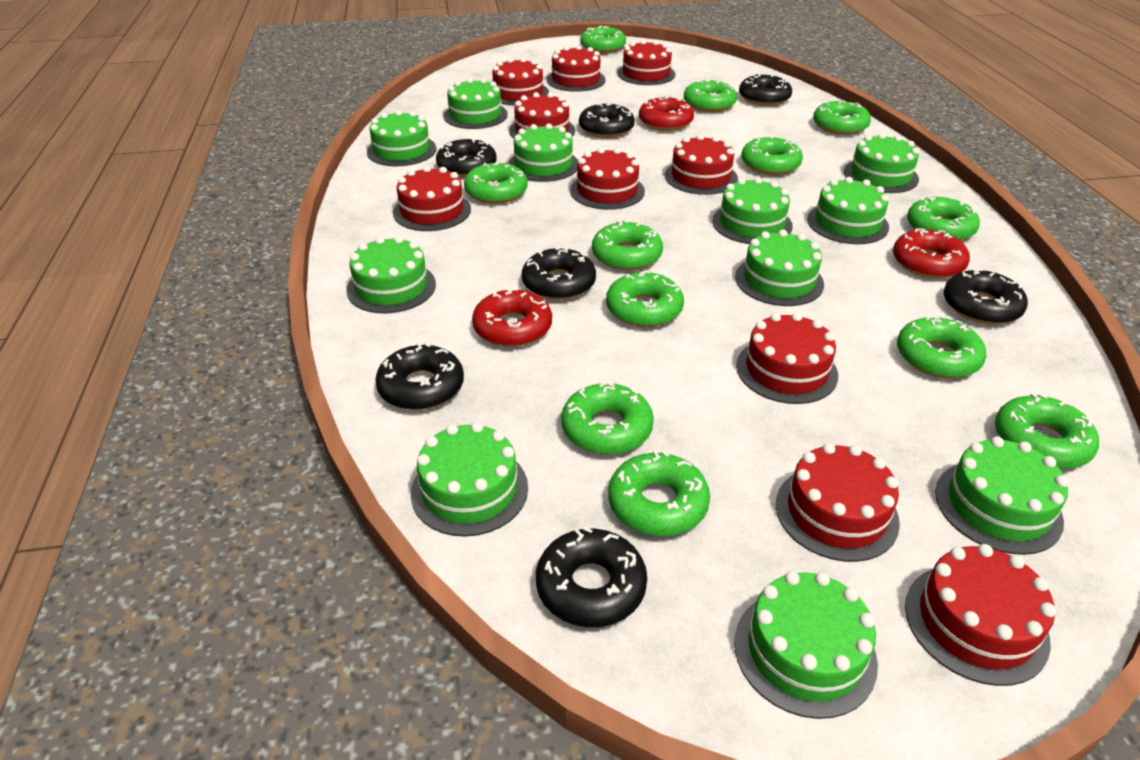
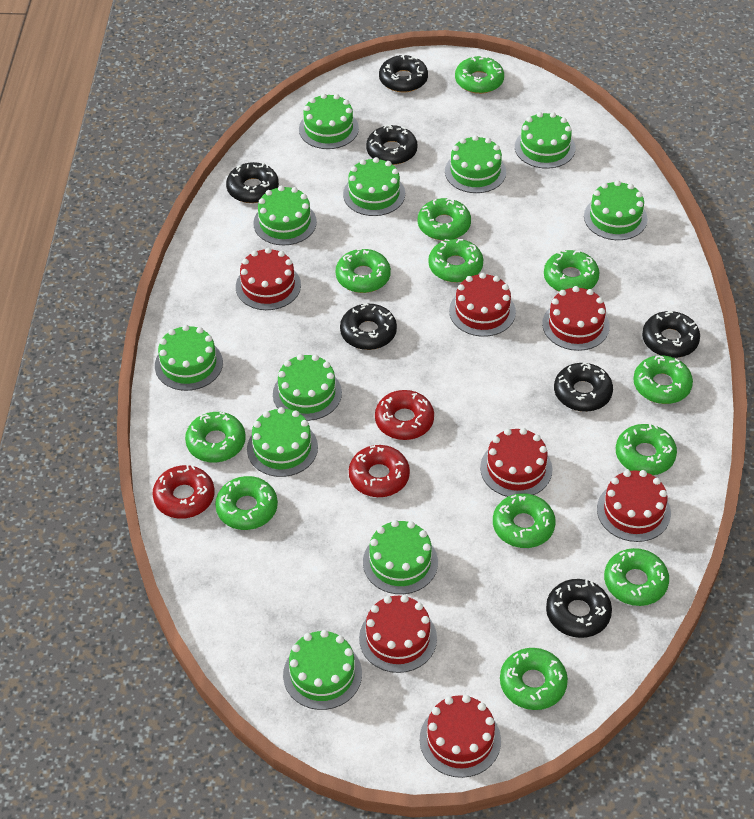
red cake: [393,166,471,231] [492,57,549,106] [509,92,575,139] [547,45,605,92] [570,147,645,210] [617,40,676,85] [665,134,738,195] [736,312,838,404] [776,443,900,562] [905,544,1056,686] = 10 -> [236,248,301,310] [359,595,437,673] [420,695,501,778] [449,273,516,337] [480,428,552,497] [542,286,610,351] [597,470,671,542] = 7

